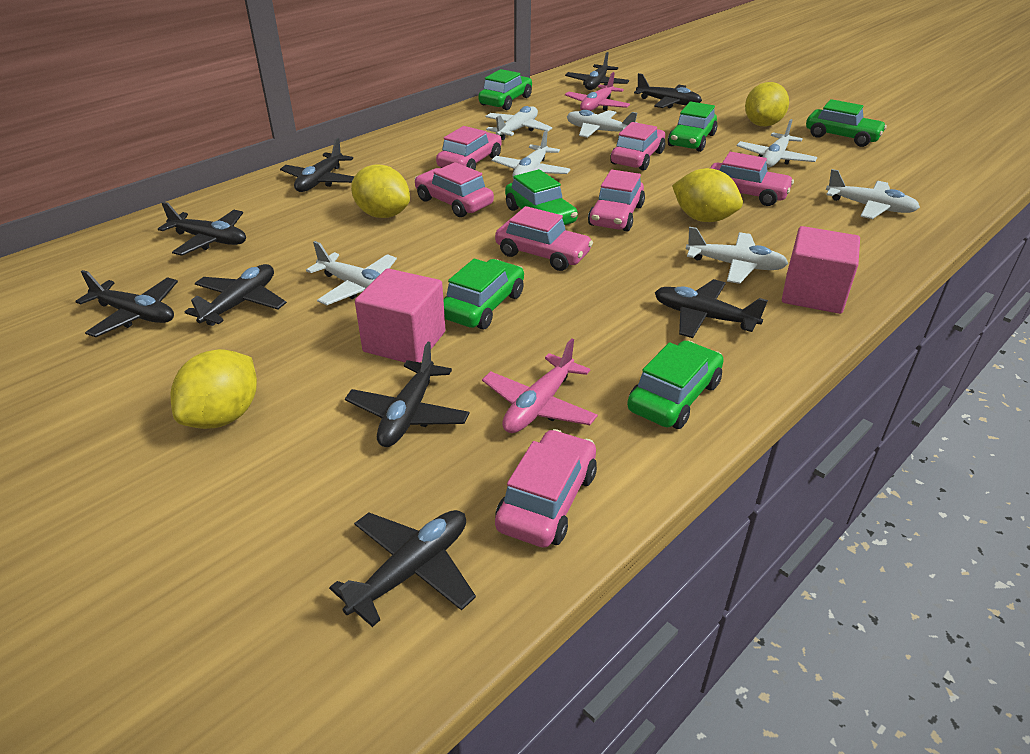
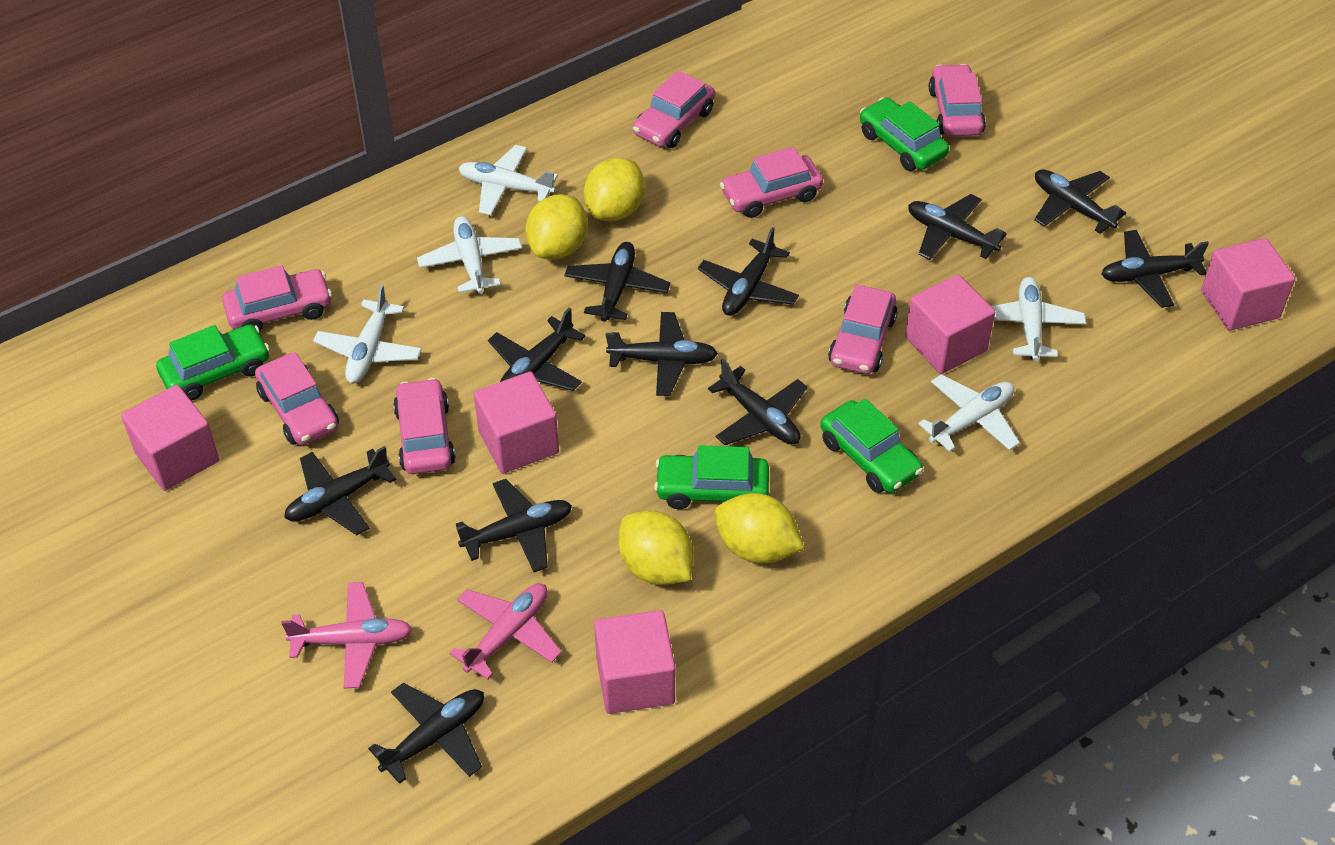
black plane: [75,270,178,337] [158,202,246,256] [185,264,287,326] [280,138,355,192] [329,510,476,627] [345,342,469,447] [565,52,629,90] [634,73,702,108] [655,279,768,338] = 9 -> [284,446,396,535] [368,683,484,784] [456,479,572,572] [488,307,586,391] [564,242,670,322] [606,312,718,396] [698,227,799,316] [708,359,807,445] [908,194,1007,260] [1034,169,1126,234] [1101,230,1209,308] = 11
green car: [443,259,524,329] [478,69,532,110] [505,169,578,225] [627,340,724,429] [668,102,717,152] [806,99,887,147] = 6 -> [156,324,270,401] [654,445,769,509] [820,398,923,493] [860,97,949,171] = 4
pink cube: [355,268,445,363] [782,226,860,314] = 2 -> [121,385,219,491] [474,371,559,474] [594,610,675,714] [905,274,995,374] [1201,238,1295,331] = 5
white plane: [306,241,397,305] [485,106,552,140] [492,130,571,179] [567,110,638,138] [686,227,789,284] [737,119,817,167] [826,169,920,219] = 7 -> [313,284,422,383] [417,216,522,294] [459,145,558,215] [918,375,1020,452] [991,277,1086,361] = 5

